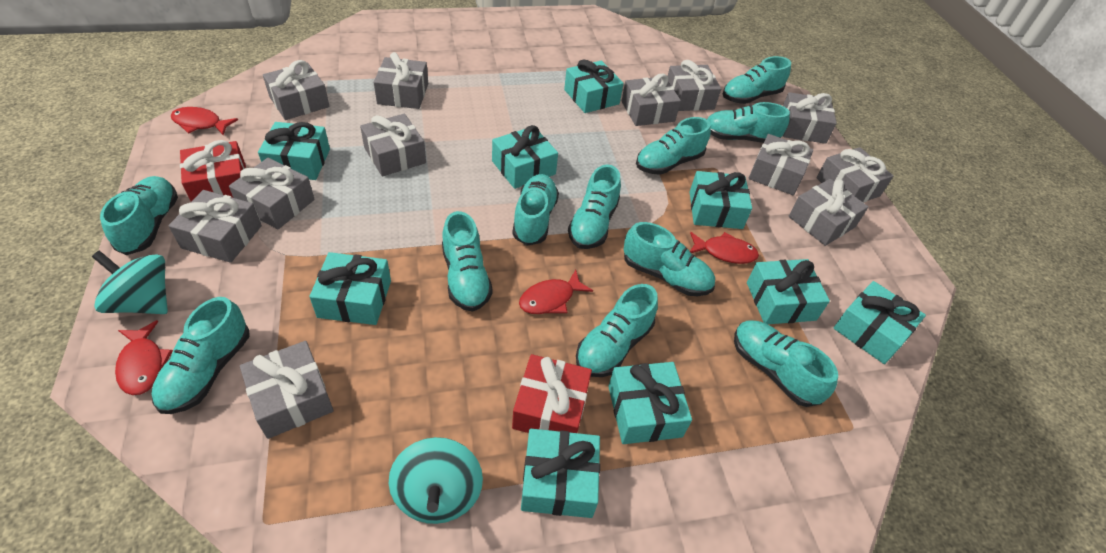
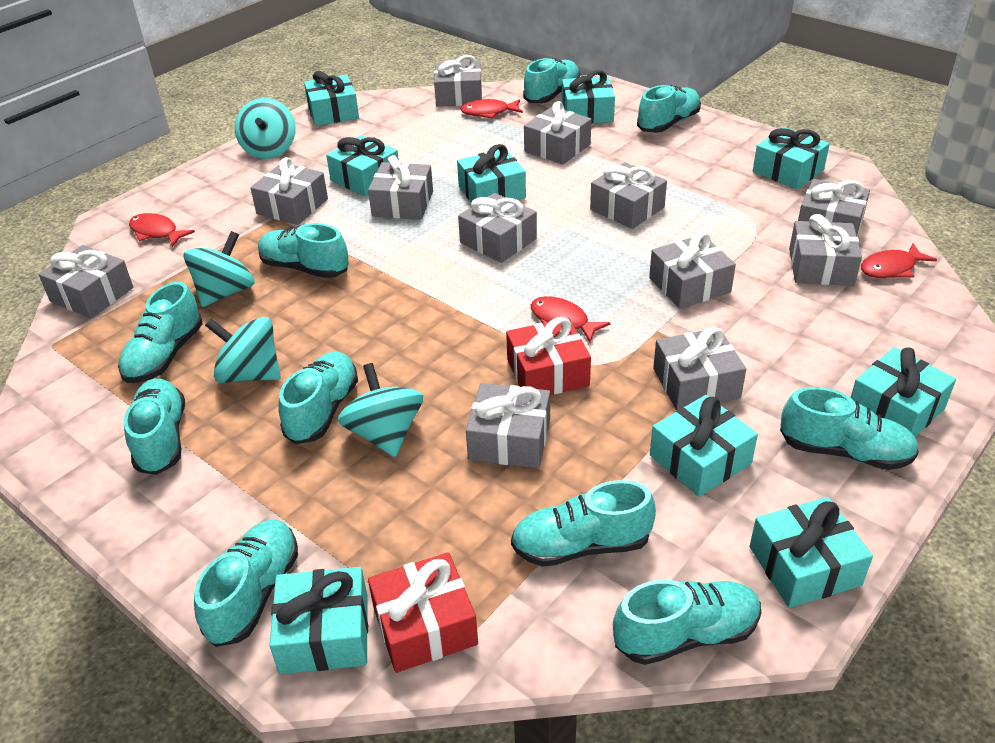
turquoise shoe: [100,176,178,255] [151,297,249,414] [442,211,493,312] [512,174,559,246] [568,165,621,249] [576,284,658,377] [623,222,715,296] [636,117,711,175] [707,102,790,143] [723,56,791,104] [734,320,838,407] = 11 -> [118,282,202,383] [124,378,185,475] [194,520,298,647] [258,223,349,278] [278,352,358,444] [511,480,656,567] [523,58,580,103] [613,580,761,665] [637,85,701,133] [780,387,919,470] = 10
turquoise spinning top: [91,250,168,314] [389,437,483,524] = 2 -> [184,231,255,307] [205,317,281,383] [235,98,296,159] [338,363,423,457] = 4

